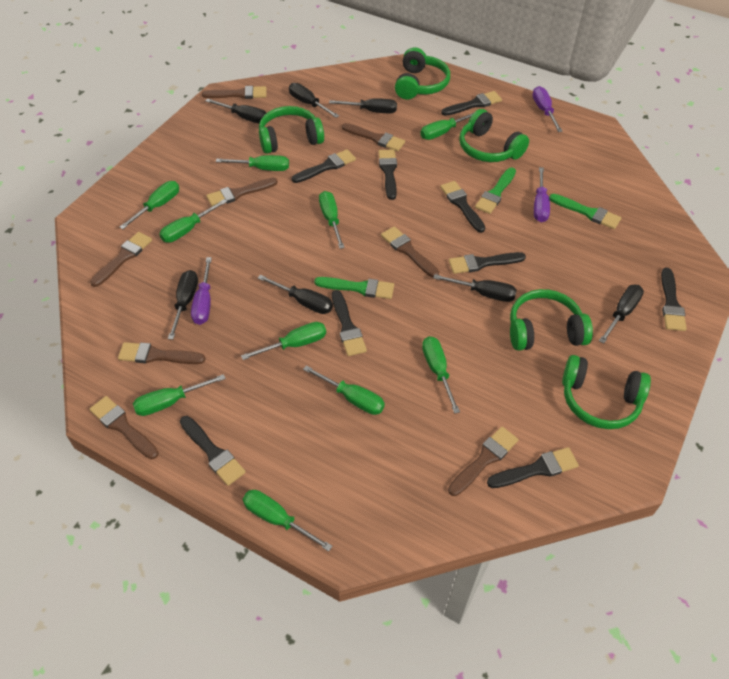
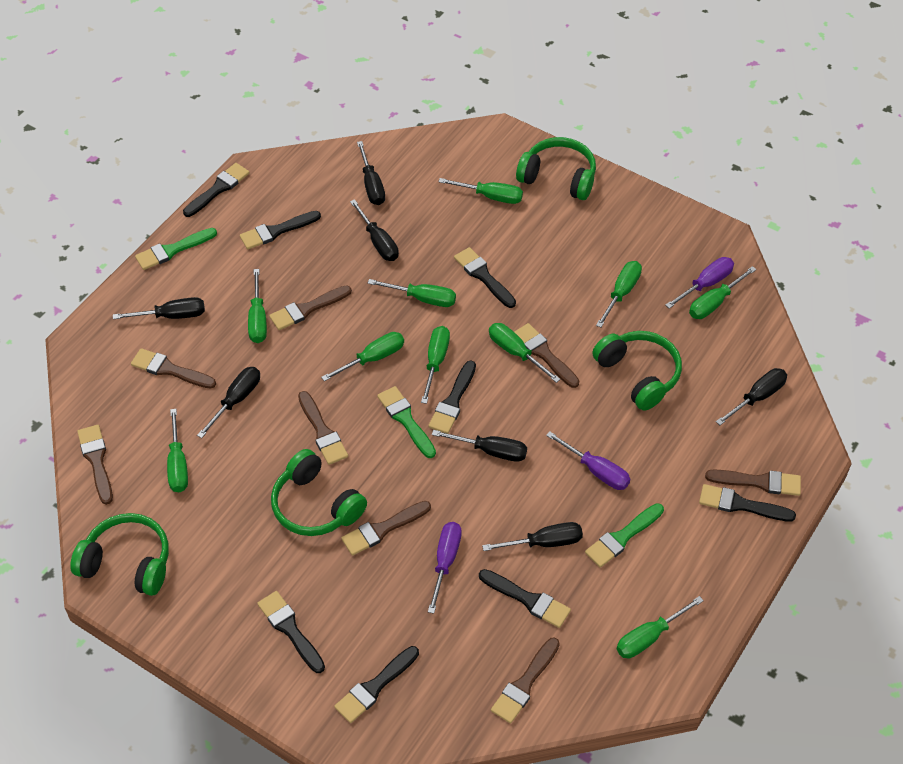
black brush: [180,416,246,486] [292,149,356,183] [332,290,367,356] [379,149,397,200] [440,181,485,233] [441,91,502,116] [449,252,526,274] [487,447,579,488] [661,268,687,331] = 9 -> [183,163,249,217] [240,211,321,249] [257,591,325,673] [334,646,419,723] [428,361,476,434] [454,247,516,308] [479,569,571,628] [699,484,796,522] = 8
green headphones: [259,106,324,154] [395,47,450,99] [459,109,529,162] [510,289,593,351] [562,355,651,429] = 5 -> [70,513,169,596] [271,449,367,536] [516,137,596,200] [592,331,682,411] = 4

